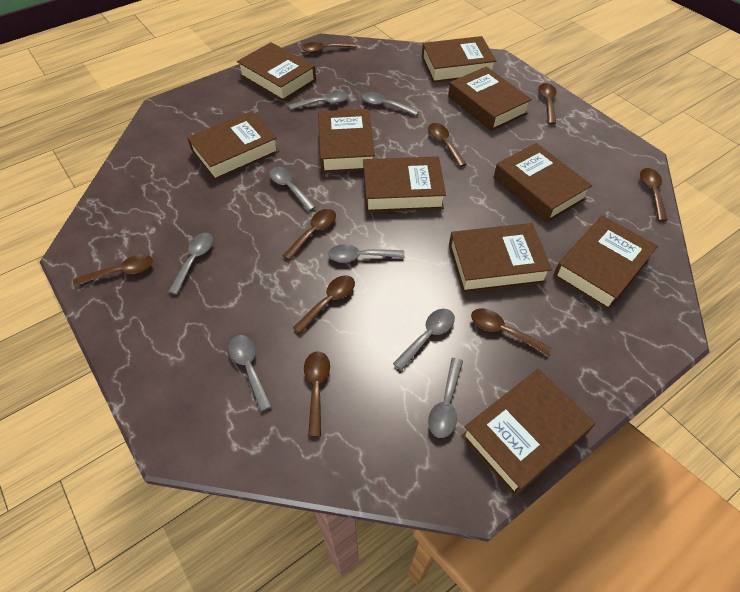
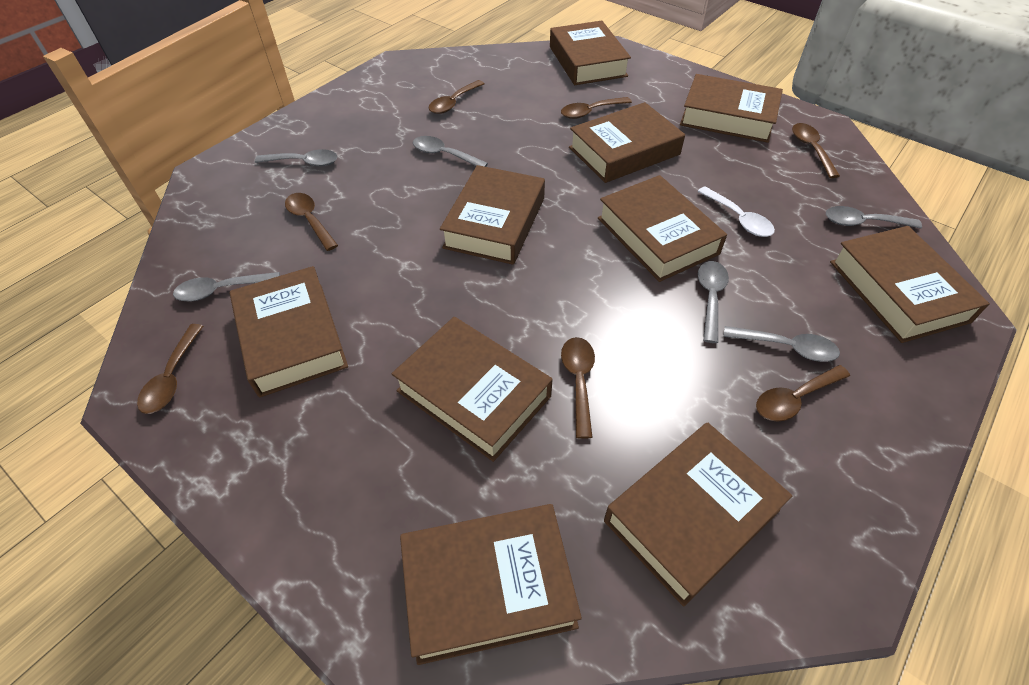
brown spoon: [73,255,153,287] [283,209,336,260] [293,275,355,334] [302,42,357,53] [304,351,330,437] [428,123,466,167] [471,308,551,356] [538,83,557,125] [640,168,668,222] = 9 -> [137,324,203,414] [285,193,338,251] [429,80,485,114] [561,97,632,119] [561,337,595,439] [756,365,850,421] [792,123,840,178] = 7
grey spoon: [168,233,213,295] [228,335,272,412] [269,167,316,211] [289,91,349,110] [328,244,405,263] [362,92,419,116] [393,309,455,371] [428,358,463,438] = 8 -> [173,272,280,302] [255,149,338,166] [413,136,488,167] [698,261,729,343] [723,326,840,362] [826,206,922,229] = 6
white spoon: none = 0 -> [697,186,775,237] = 1

